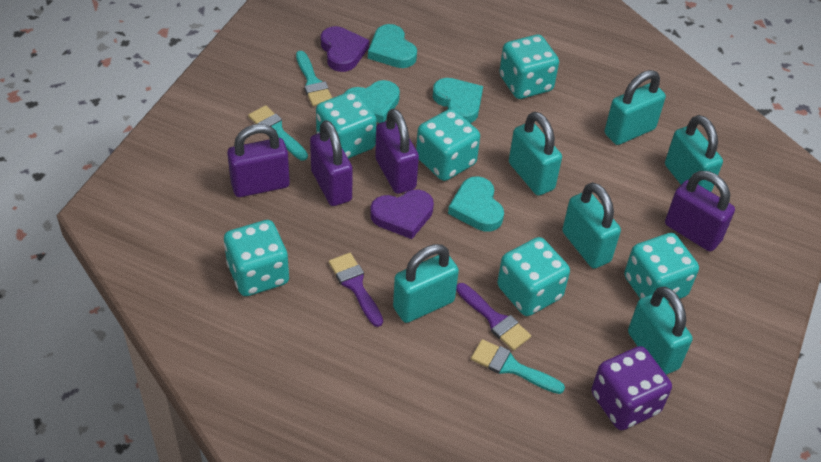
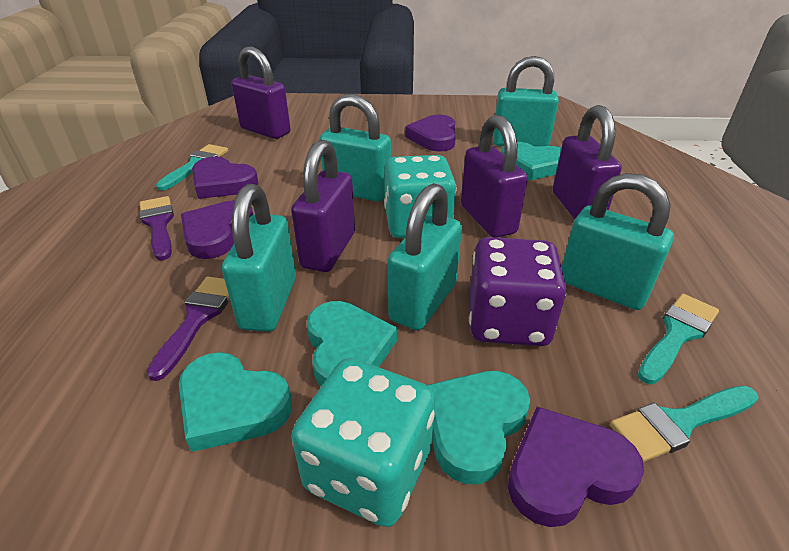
purple heart: [321,26,369,72] [370,190,434,239] = 2 -> [181,200,253,259] [192,157,259,199] [405,114,456,152] [508,407,644,527] = 4
turquoise dice: [224,220,289,296] [316,91,377,159] [416,109,480,181] [497,237,570,316] [499,35,559,99] [624,233,699,303] = 6 -> [291,358,435,527] [384,155,456,238] = 2
turquoise padlock: [393,244,459,323] [509,112,562,196] [562,182,621,269] [605,70,666,145] [628,286,693,375] [665,115,723,192] = 6 -> [222,184,296,332] [320,94,391,202] [388,183,462,330] [493,56,559,146] [562,173,674,310] = 5

